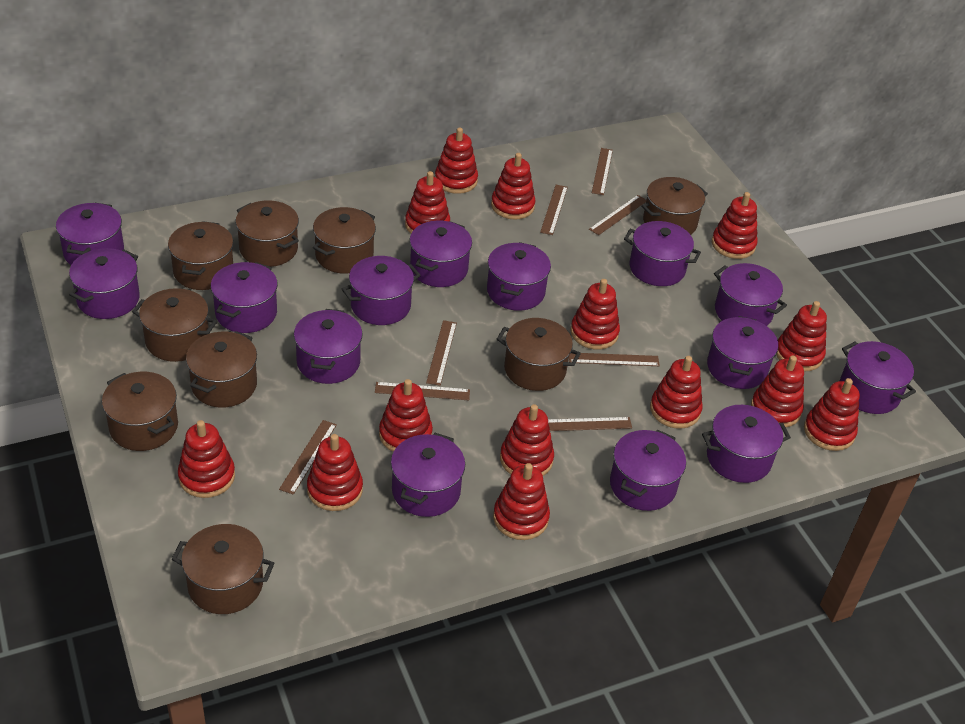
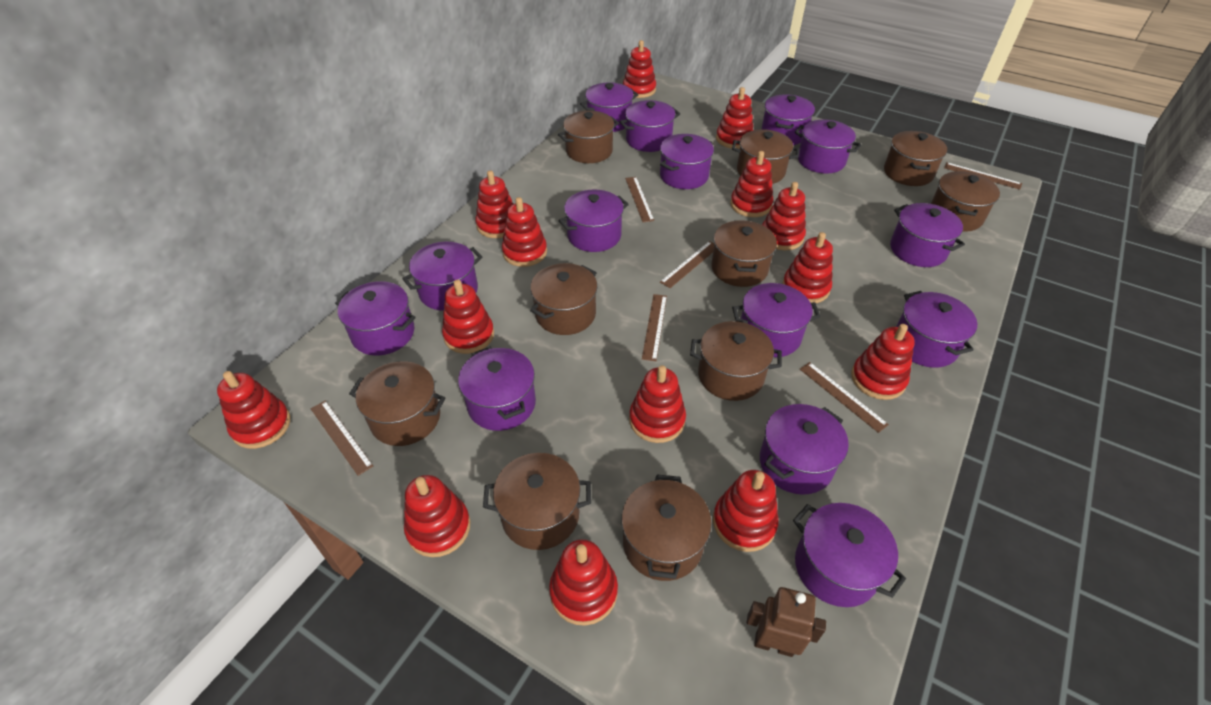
brown pot: [102,372,178,451] [132,288,217,362] [168,221,233,290] [172,524,274,614] [186,331,257,408] [235,201,299,267] [313,207,376,274] [497,318,581,391] [642,177,708,235] = 9 -> [349,361,445,446] [483,453,591,550] [530,263,598,335] [558,110,619,163] [621,474,712,581] [690,321,782,401] [711,220,777,287] [732,129,799,184] [884,131,947,186] [931,171,1000,232] = 10
brown robot: none = 0 -> [747,587,826,657] = 1
brown ruler: [279,420,337,495] [375,382,470,400] [426,320,457,386] [540,185,568,235] [548,417,632,431] [569,353,660,366] [589,195,646,235] [592,148,613,195] = 8 -> [311,401,373,476] [625,177,654,222] [642,294,667,361] [660,241,714,288] [800,362,889,433] [944,162,1022,190] = 6

